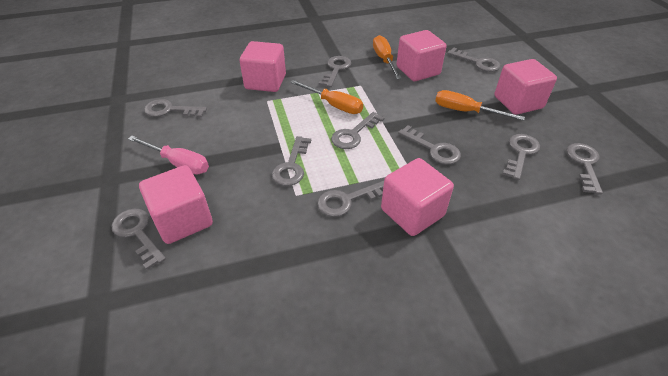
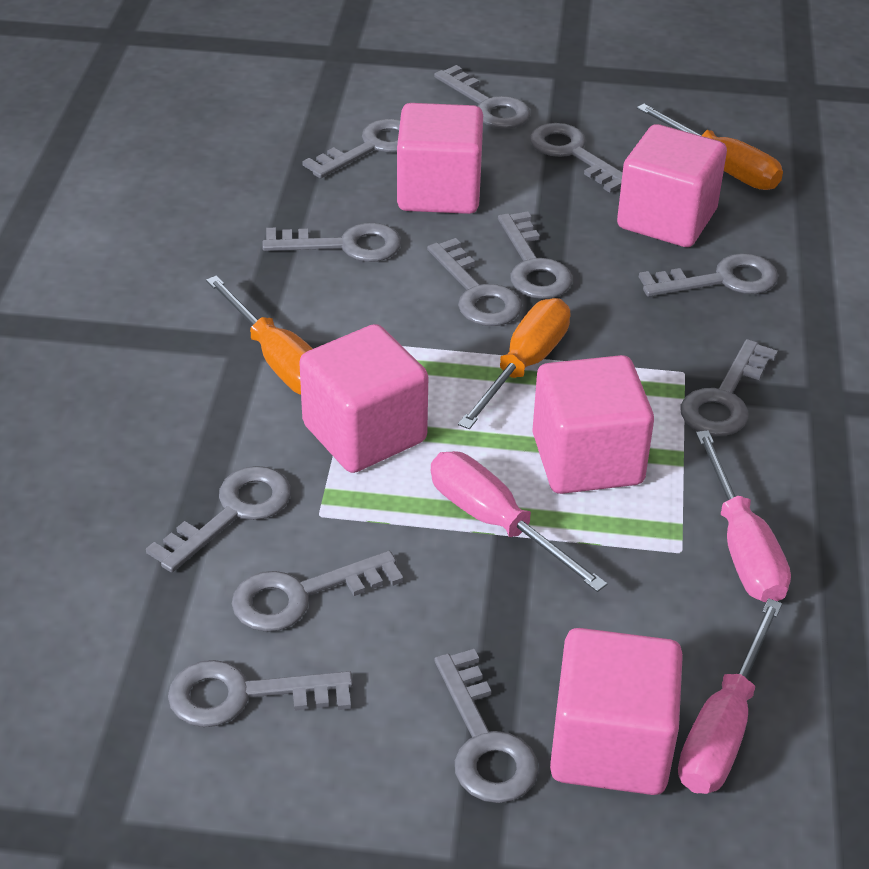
grey key: [111,209,166,270] [144,99,207,118] [272,136,311,186] [317,181,384,217] [319,56,351,87] [331,112,384,149] [398,125,461,164] [447,48,500,72] [503,134,540,180] [566,143,603,195] = 10 -> [146,466,291,573] [168,660,353,727] [232,551,403,632] [262,223,401,262] [302,119,400,178] [427,238,522,326] [434,65,531,129] [435,649,539,803] [498,211,572,299] [530,123,623,193] [639,253,778,297] [681,339,778,436] = 12
pink screwdriver: [128,136,209,175] = 1 -> [431,451,607,592] [678,598,782,794] [696,430,791,602] = 3

